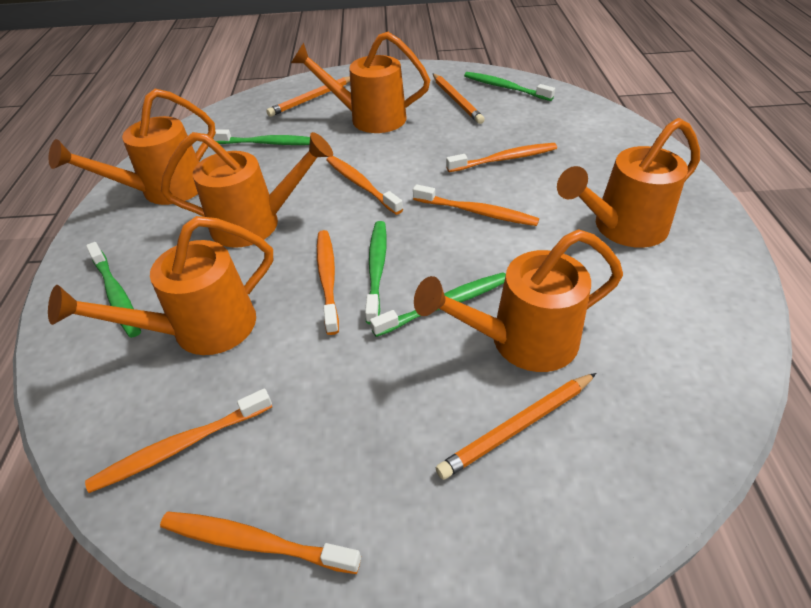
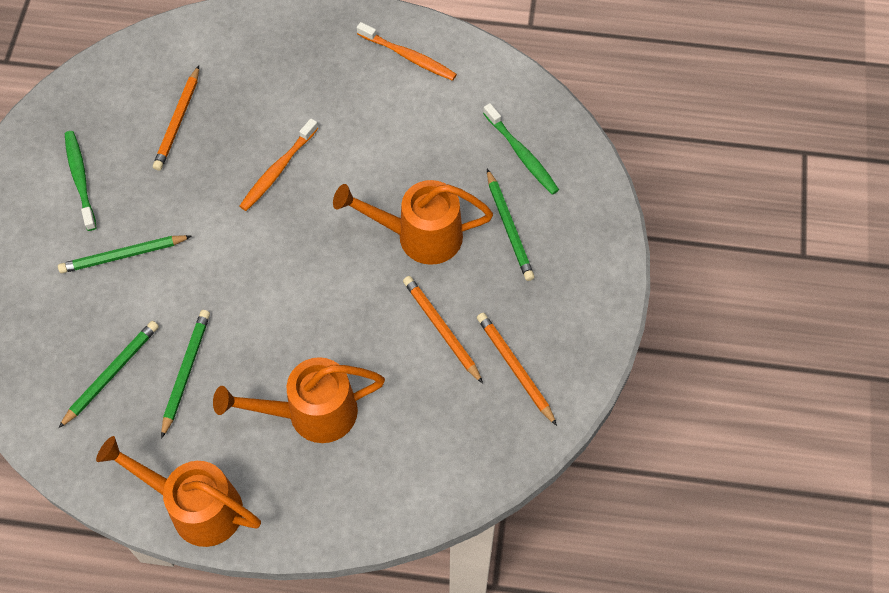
green pencil: none = 0 -> [58,235,192,273] [58,321,159,428] [161,310,210,439] [487,169,535,281] = 4
green toothbrush: [86,242,141,338] [213,129,310,145] [365,221,387,324] [370,272,506,337] [464,72,555,101] = 5 -> [65,131,97,231] [483,103,559,195] = 2
orange toothbrush: [85,388,272,493] [160,512,361,574] [317,230,339,335] [327,156,403,215] [413,184,539,226] [446,143,557,172] = 6 -> [240,119,318,211] [357,22,457,81] = 2
orange watering can: [48,216,273,355] [49,89,216,205] [161,132,333,248] [291,32,430,133] [414,230,623,372] [557,118,700,248] = 6 -> [96,436,261,547] [213,357,385,443] [333,180,493,265] = 3

